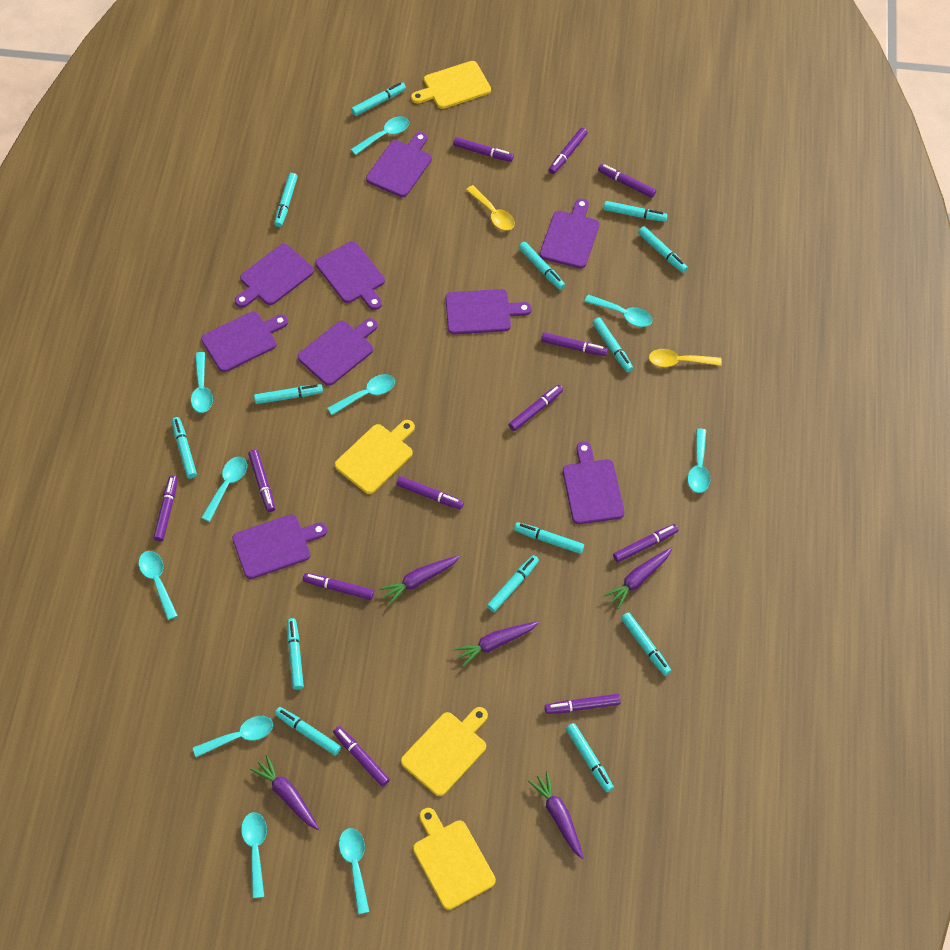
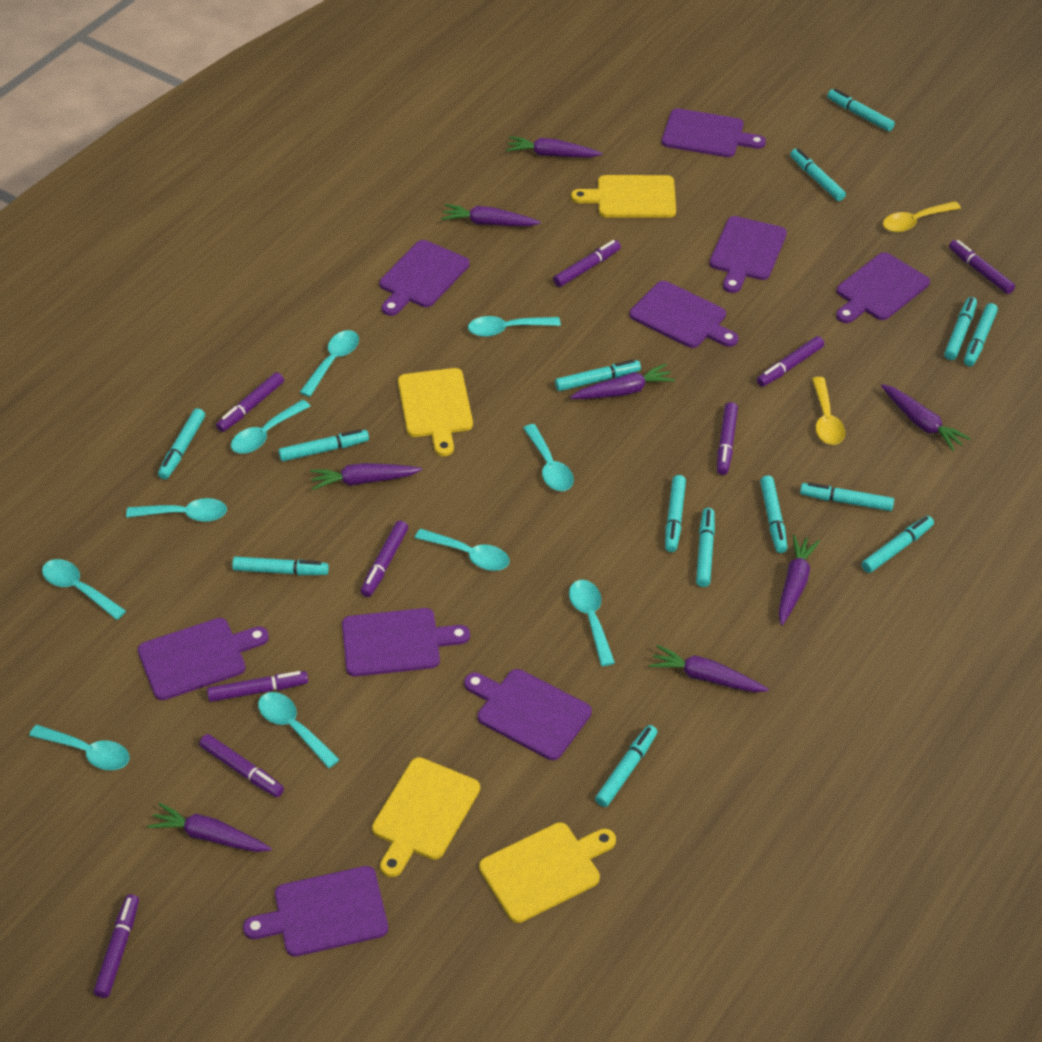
purple carrot: [250,755,319,830] [379,555,460,605] [454,622,539,667] [528,771,583,859] [603,548,672,609] = 5 -> [147,803,272,852] [310,463,422,490] [441,204,541,226] [506,136,602,157] [570,364,675,399] [649,645,769,692] [778,535,820,625] [881,384,971,452] = 8
purple marker: [153,476,178,542] [248,450,275,512] [303,573,374,600] [333,726,390,787] [396,476,464,509] [453,137,514,162] [508,385,563,431] [541,332,608,356] [545,694,621,714] [549,128,588,174] [598,164,656,198] [613,524,679,563] = 12 -> [94,894,139,998] [199,734,284,797] [207,671,308,702] [216,372,284,432] [361,521,408,597] [553,240,621,287] [717,402,738,475] [757,336,824,387] [949,240,1015,294] = 9

